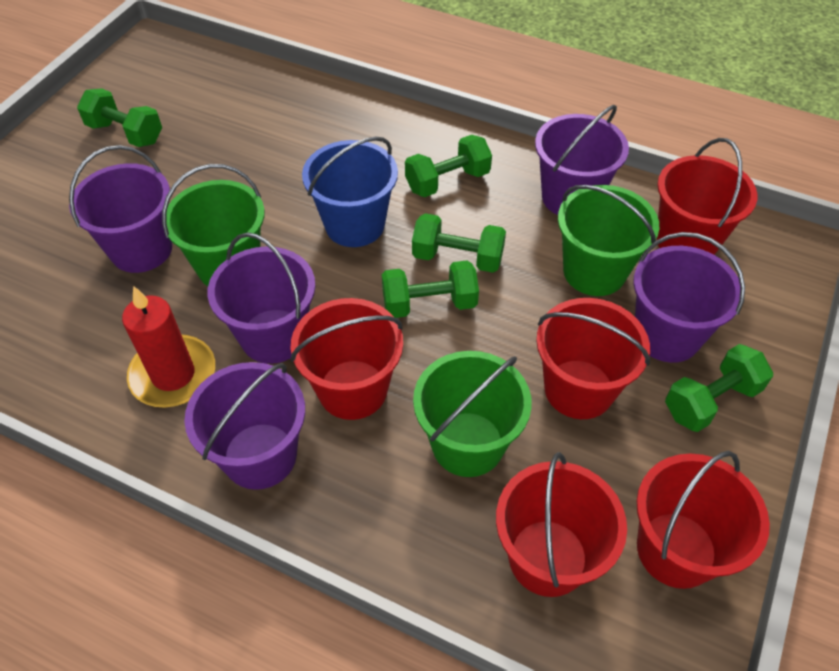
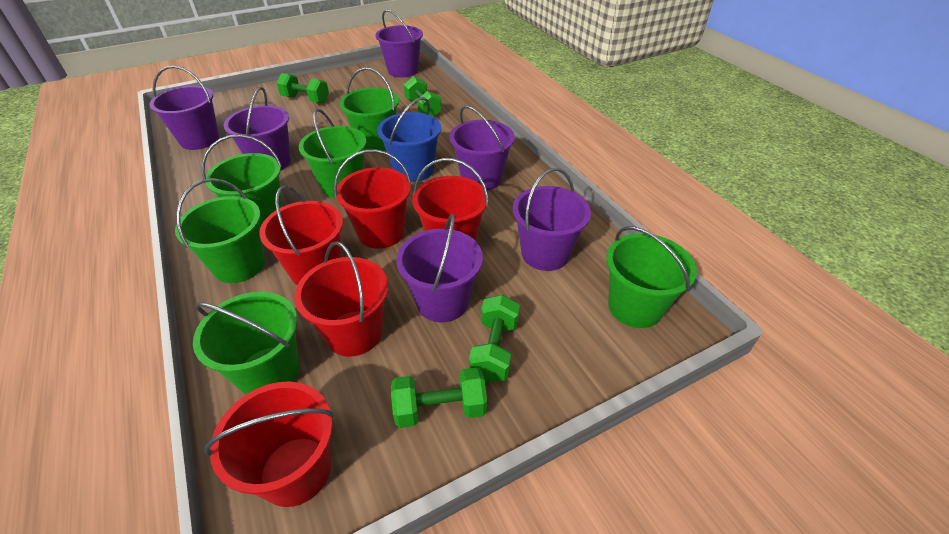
green bucket: [162,164,265,286] [413,351,532,477] [558,185,659,296] = 3 -> [175,178,265,283] [193,292,299,395] [202,134,283,228] [299,108,366,198] [340,68,399,151] [606,226,697,328] = 6
green dumbbell: [77,88,162,147] [382,260,479,318] [405,135,492,197] [412,213,506,273] [665,344,773,432] = 5 -> [276,73,329,104] [391,367,487,428] [404,76,442,117] [469,295,520,383] = 4
purple bucket: [69,145,172,273] [184,362,305,490] [207,232,315,364] [535,105,629,215] [633,232,745,363] = 5 -> [149,66,219,150] [224,87,291,170] [375,9,423,78] [396,214,483,322] [450,106,515,191] [513,168,591,271] = 6
red candle: [122,286,215,407] = 1 -> none = 0

